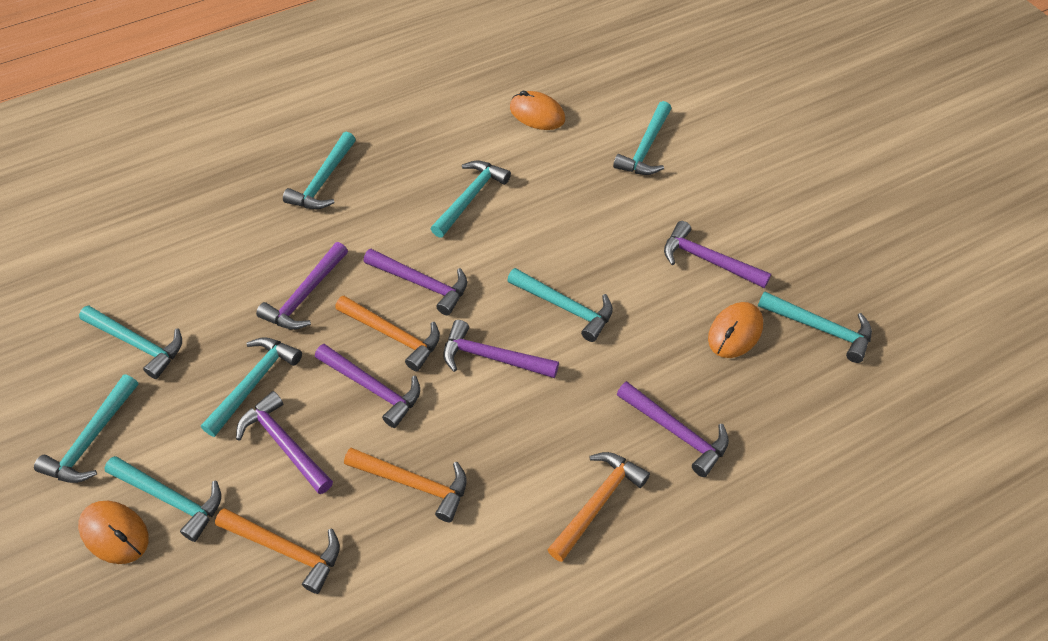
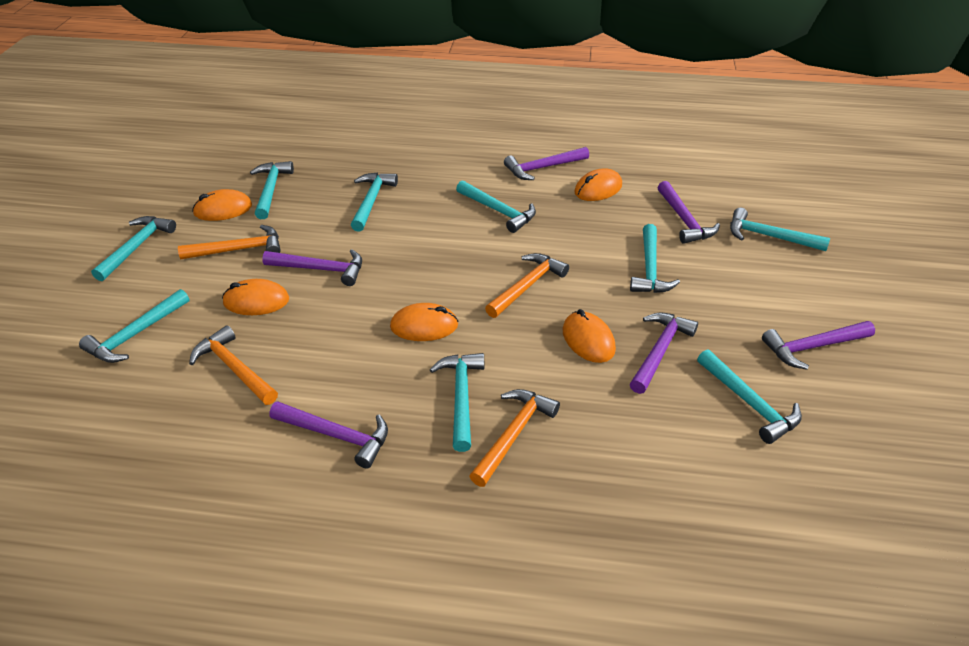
orange mouse: [78,501,149,564] [510,91,565,130] [708,302,763,358] = 3 -> [192,189,252,221] [222,279,289,315] [390,303,458,341] [563,309,616,363] [574,168,622,201] = 5
purple hammer: [236,391,333,494] [256,242,348,330] [315,344,420,428] [364,249,467,315] [443,320,559,378] [617,381,729,477] [664,221,771,288] = 7 -> [262,249,362,286] [269,401,388,469] [504,147,589,180] [630,313,698,394] [658,181,720,244] [762,321,875,370] = 6

